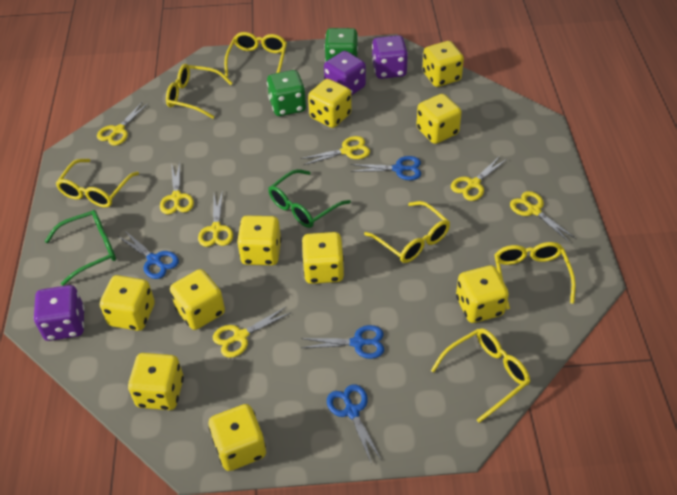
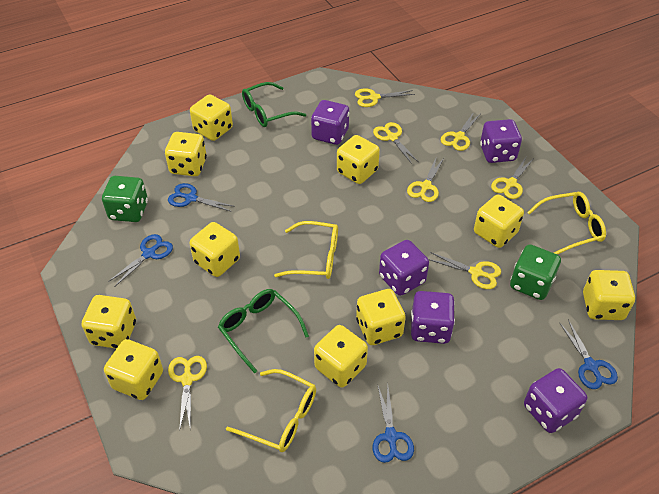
purple dice: [33,285,85,341] [324,51,366,95] [372,35,408,79] = 3 -> [311,100,349,145] [379,240,429,296] [411,291,455,344] [480,119,522,163] [524,368,587,433] = 5
yellow glasses: [55,159,139,207] [166,64,232,119] [224,32,287,77] [364,201,450,263] [431,328,530,423] [494,242,576,310] = 6 -> [226,369,316,452] [274,221,338,279] [527,192,606,254] = 3

